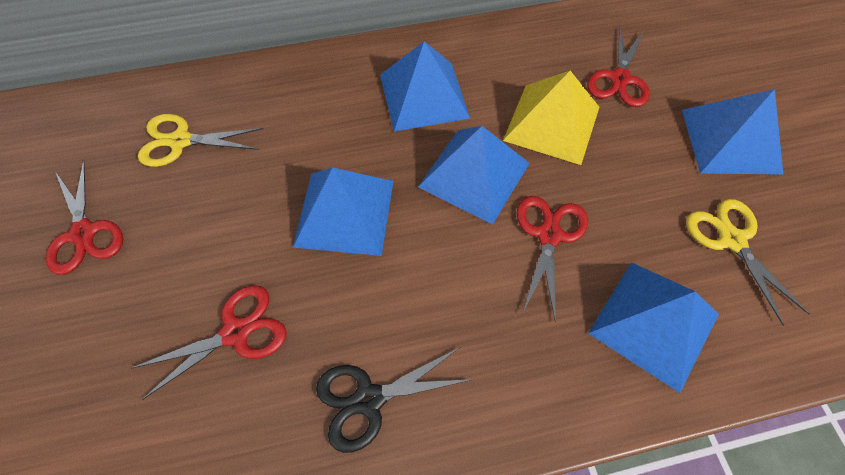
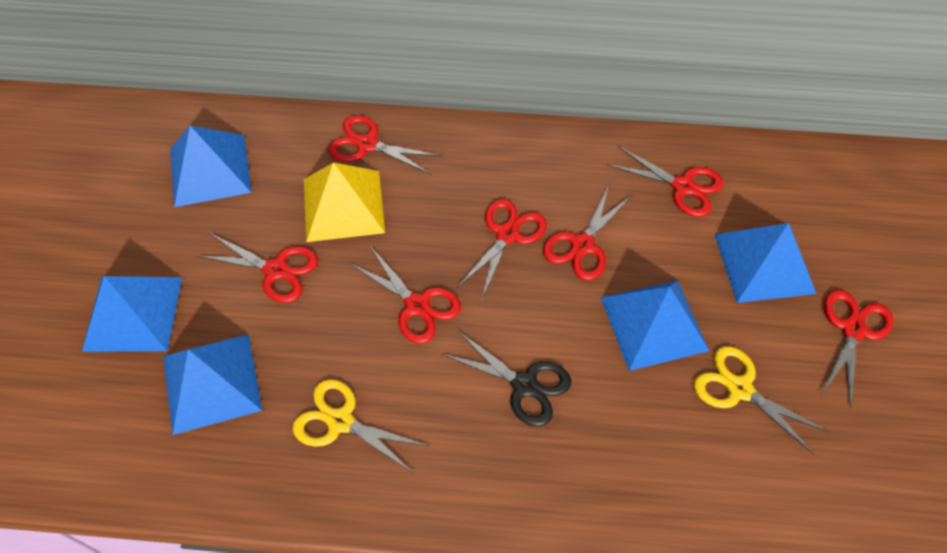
red scissors: [46,159,123,275] [131,285,286,400] [517,196,588,322] [587,26,650,107] = 4 -> [196,233,318,303] [328,115,441,174] [351,246,461,344] [457,199,547,301] [543,185,633,280] [608,146,723,217] [821,290,894,408] = 7

